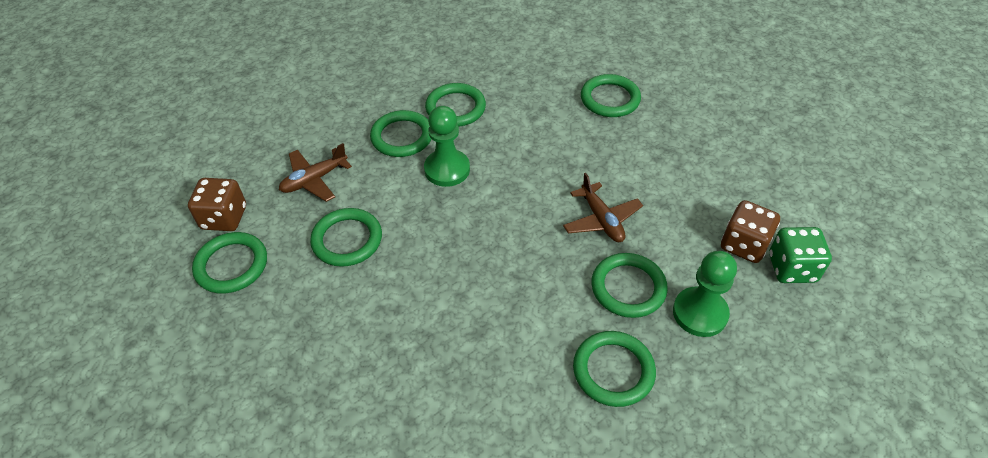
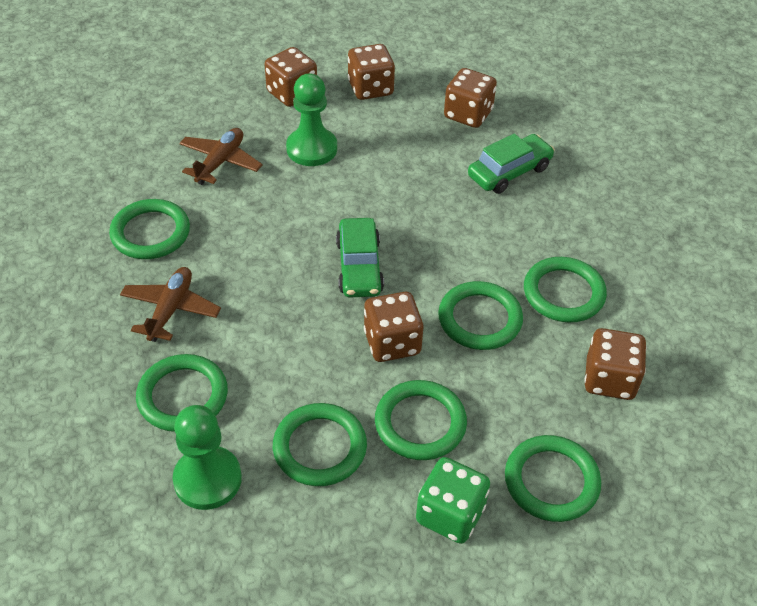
brown dice: [188,178,246,231] [721,200,780,263] = 2 -> [265,47,317,107] [348,44,395,100] [364,292,423,362] [444,68,497,128] [584,328,647,400] = 5
green car: none = 0 -> [336,218,384,297] [468,133,555,194] = 2

